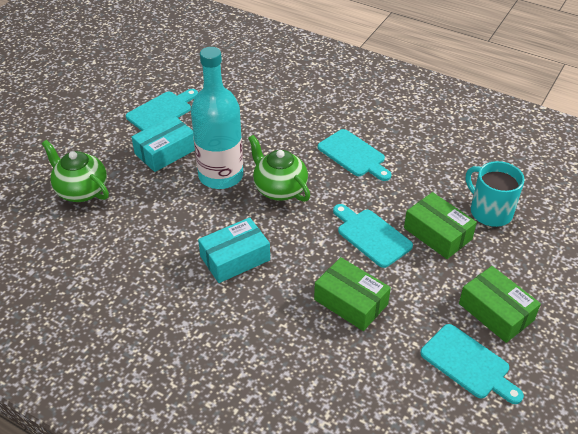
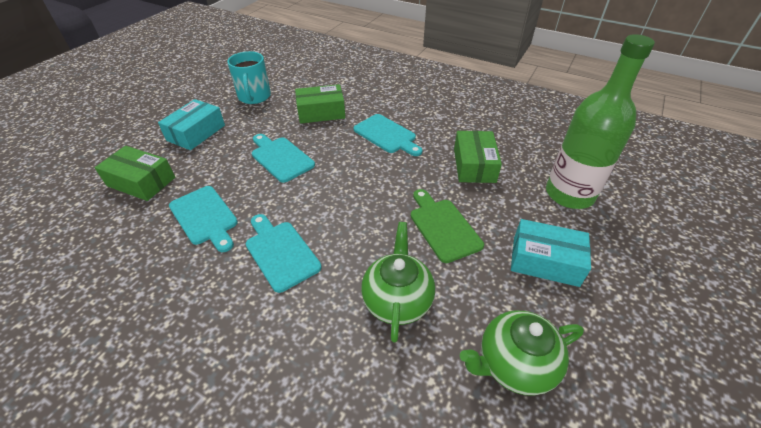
green bottle: none = 0 -> [546,34,655,209] = 1
green cutting board: none = 0 -> [411,189,484,263] = 1
turquoise bottle: [191,47,243,189] = 1 -> none = 0

